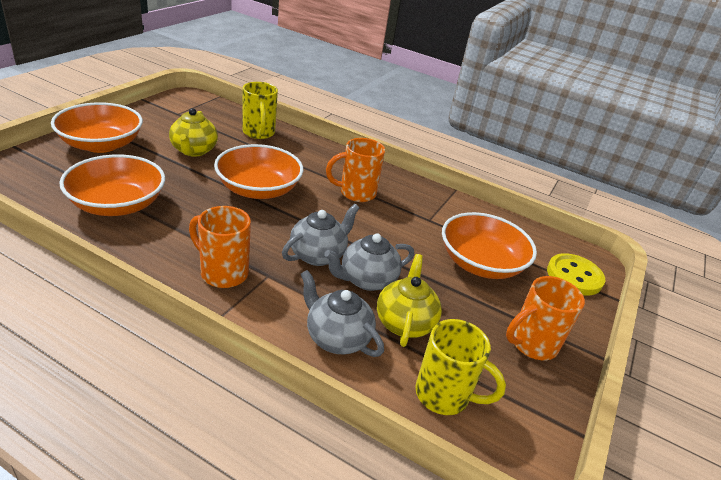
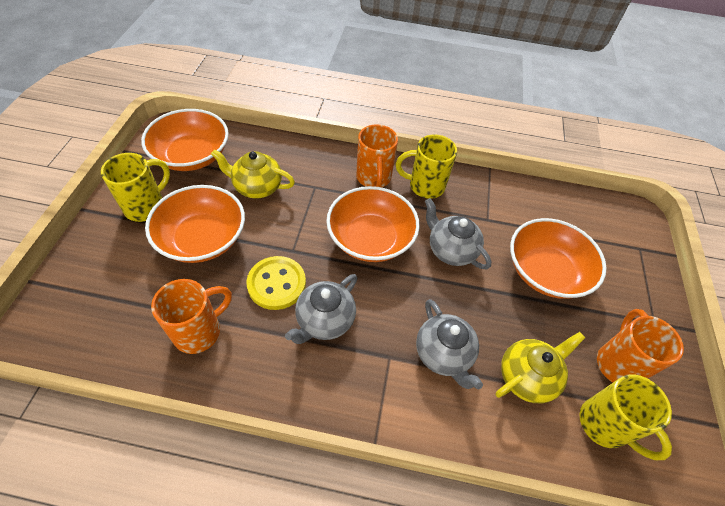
yellow mug: [243,82,278,139] [415,319,506,415] = 2 -> [101,153,170,222] [396,135,457,199] [579,375,672,460] = 3

